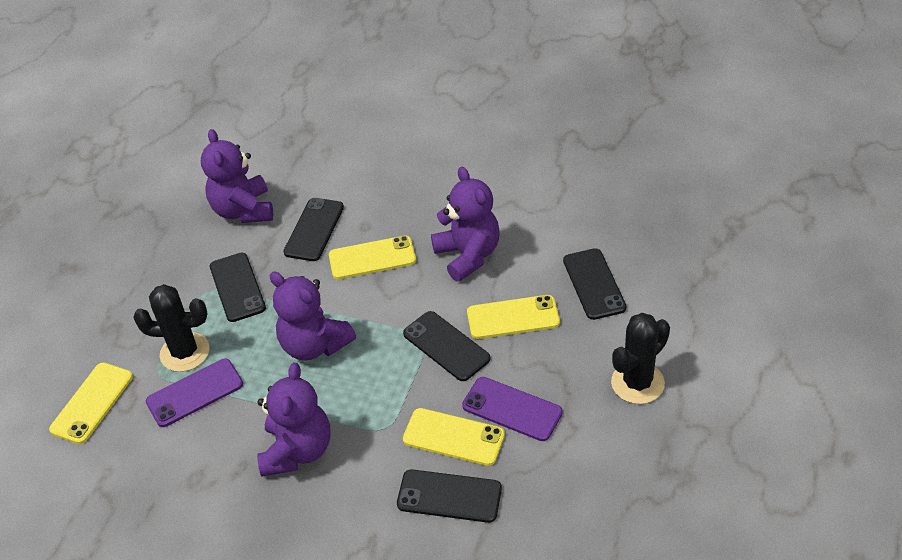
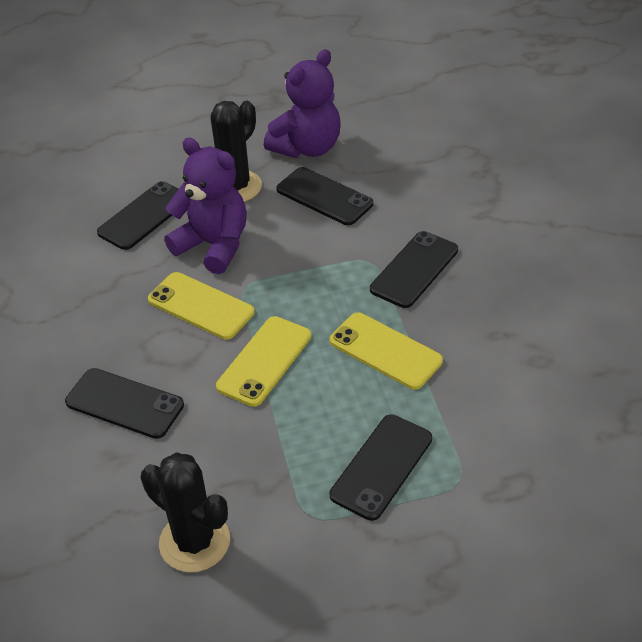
purple phone: [146,358,243,427] [462,377,563,441] = 2 -> none = 0
purple teddy bear: [201,129,273,223] [257,363,330,477] [269,272,356,360] [431,167,500,282] = 4 -> [164,138,247,274] [264,49,341,158] = 2
yellow phone: [49,362,133,444] [329,236,416,279] [403,408,505,466] [467,295,560,339] = 4 -> [148,272,255,340] [216,316,311,407] [330,313,443,389] = 3

